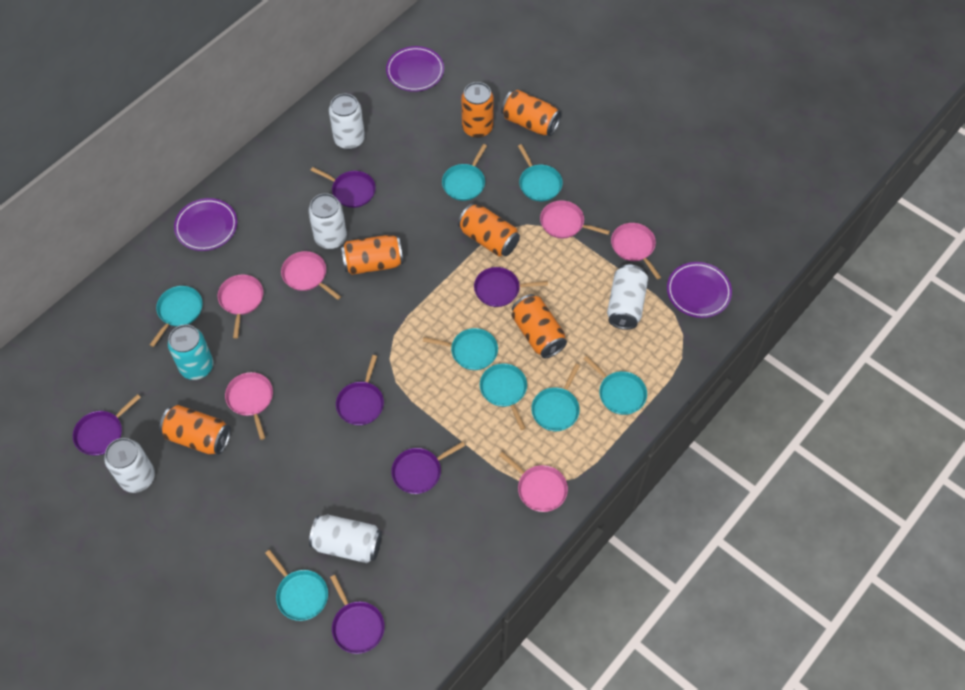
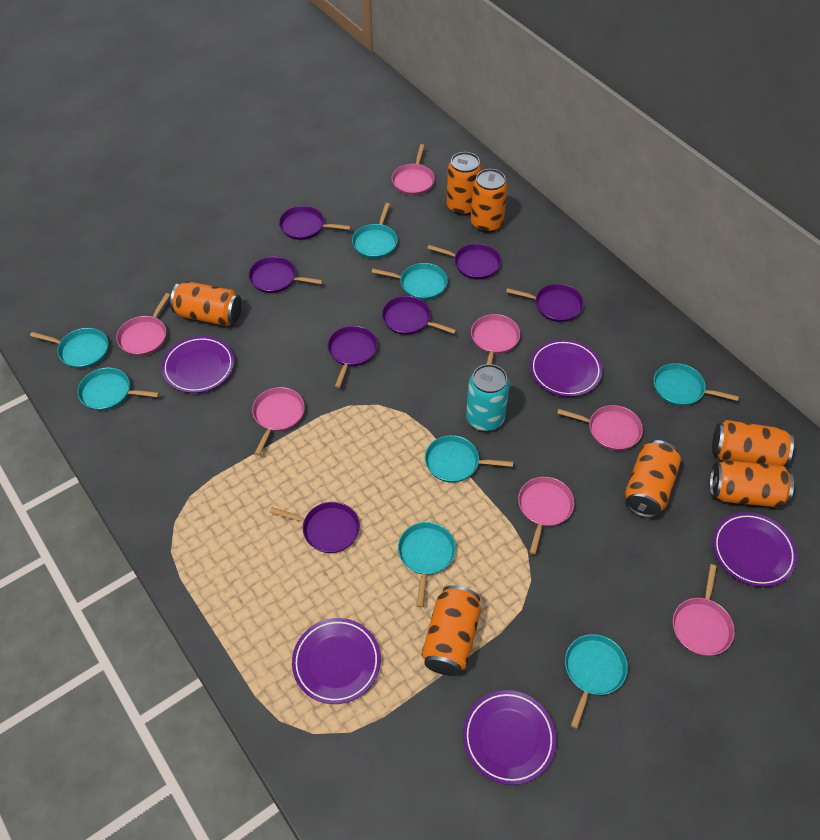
orange can: [159,405,231,455] [341,235,403,275] [458,203,520,256] [461,82,494,138] [501,90,561,136] [512,294,567,358] = 6 -> [170,281,242,326] [422,585,481,676] [446,152,482,215] [471,169,508,233] [625,440,681,518] [710,460,794,508] [712,420,794,467] = 7
pink pan: [218,274,263,339] [225,372,273,440] [281,251,341,300] [499,452,568,512] [540,200,610,238] [611,223,661,279] = 6 -> [116,293,170,356] [252,387,305,455] [392,144,435,195] [471,314,520,364] [518,477,575,555] [557,405,643,451] [673,564,735,656] = 7
purple pan: [73,394,141,456] [311,167,376,208] [330,575,385,654] [336,355,384,425] [391,442,465,494] [474,267,548,307] = 6 -> [249,256,323,293] [270,502,360,553] [279,206,351,240] [328,326,377,388] [382,296,456,335] [427,244,501,280] [506,284,584,322] = 7
purple plate: [174,198,237,251] [386,46,444,92] [667,262,732,318] = 3 -> [162,336,234,393] [292,618,381,704] [463,690,556,785] [530,339,603,397] [713,512,797,587] = 5
white can: [104,438,155,493] [308,193,347,249] [309,514,382,563] [329,94,365,149] [607,265,648,330] = 5 -> none = 0

